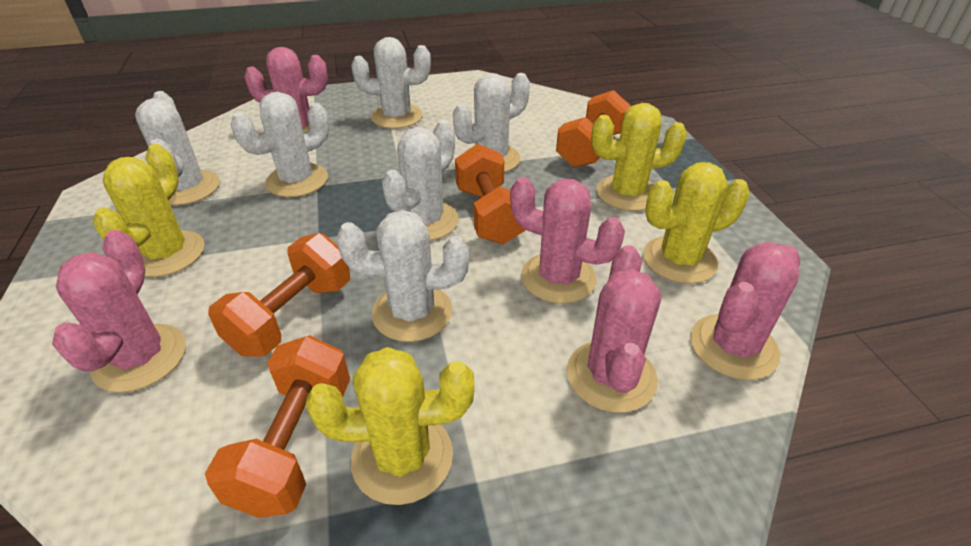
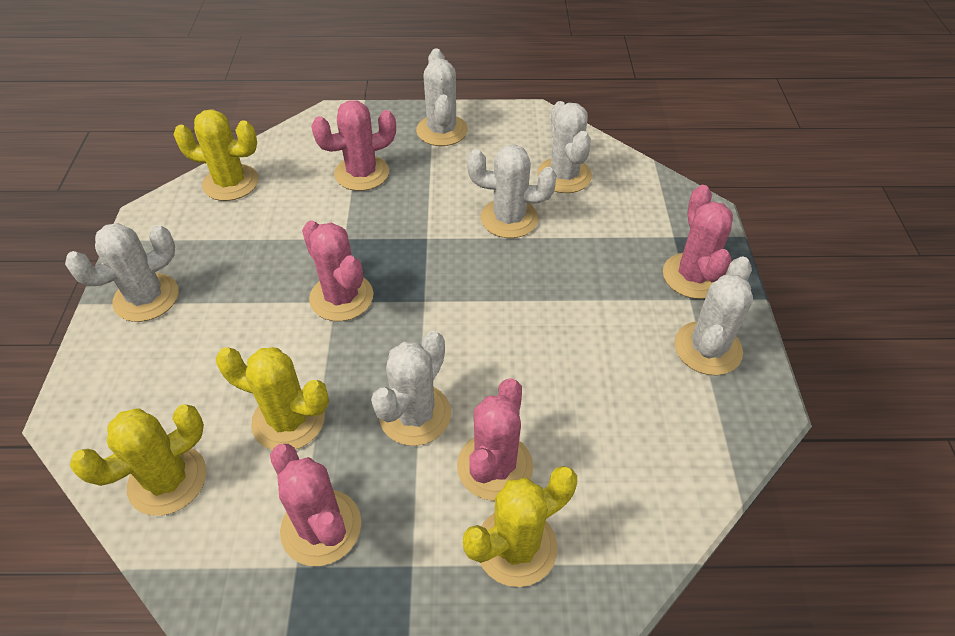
orange dumbbell: [205,335,350,518] [208,233,350,357] [455,144,526,244] [556,90,631,168] = 4 -> none = 0

